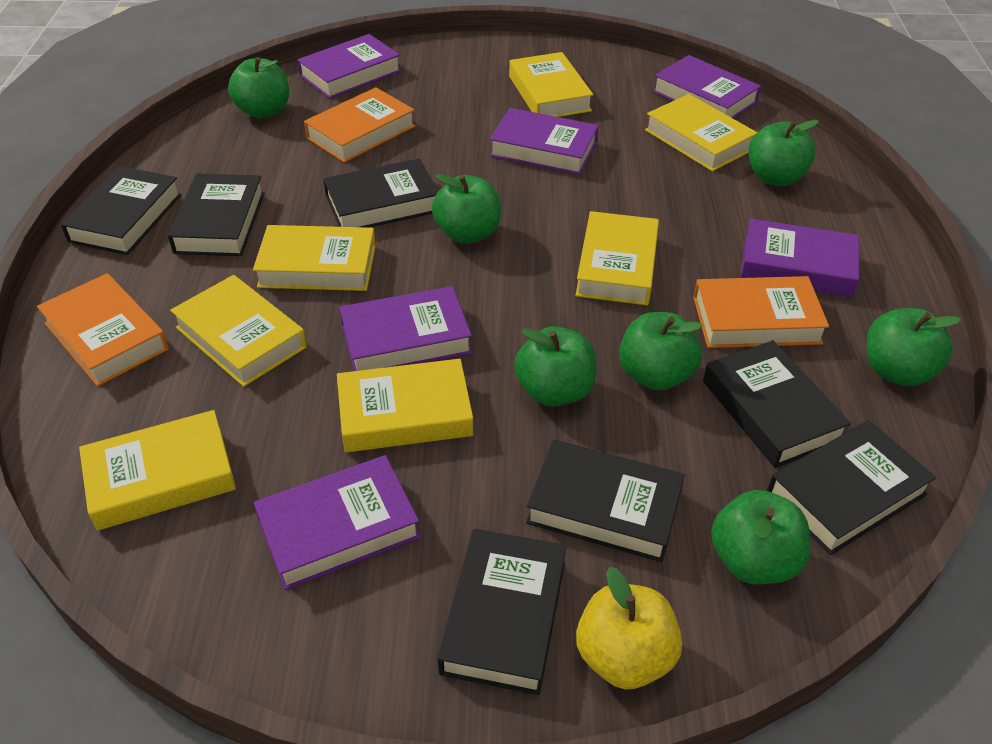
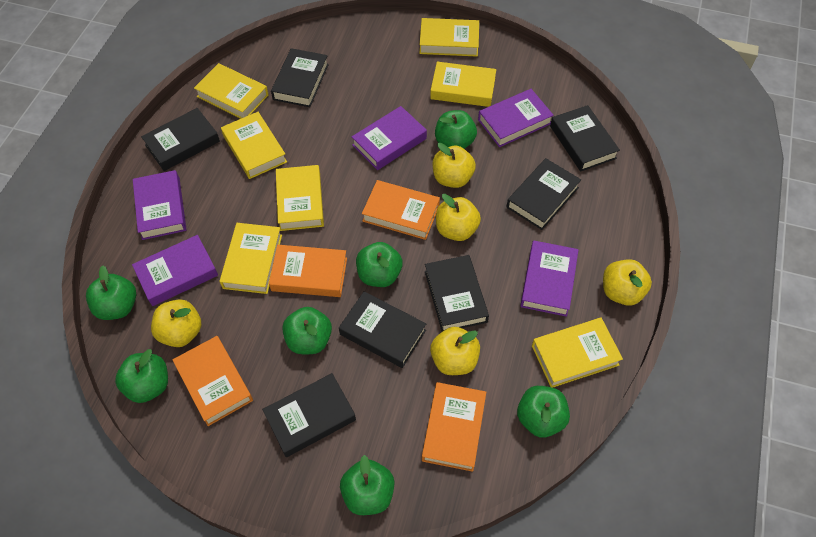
orange book: [37,273,169,386] [304,87,415,163] [693,276,829,348] = 3 -> [172,336,253,426] [269,245,347,297] [362,180,440,240] [422,382,486,472] = 4
purple book: [254,455,421,590] [297,34,401,99] [339,286,472,371] [489,108,599,175] [653,55,761,119] [740,218,859,297] = 6 -> [132,235,218,306] [133,170,186,240] [352,106,427,170] [478,89,554,147] [520,241,579,317] = 5
yellow apple: [576,567,682,689] = 1 -> [151,299,201,347] [430,327,480,375] [433,143,476,188] [436,194,481,241] [603,259,652,306] = 5

